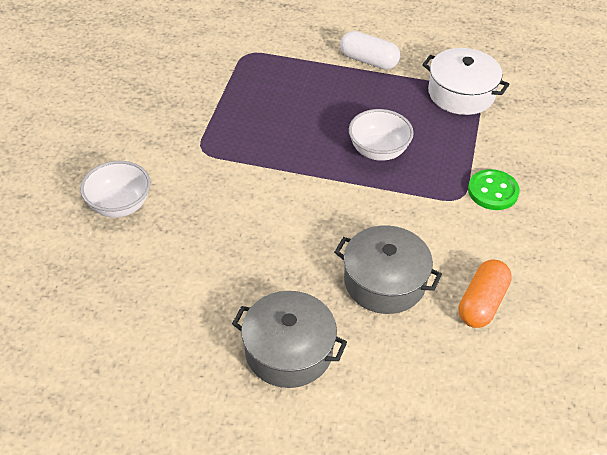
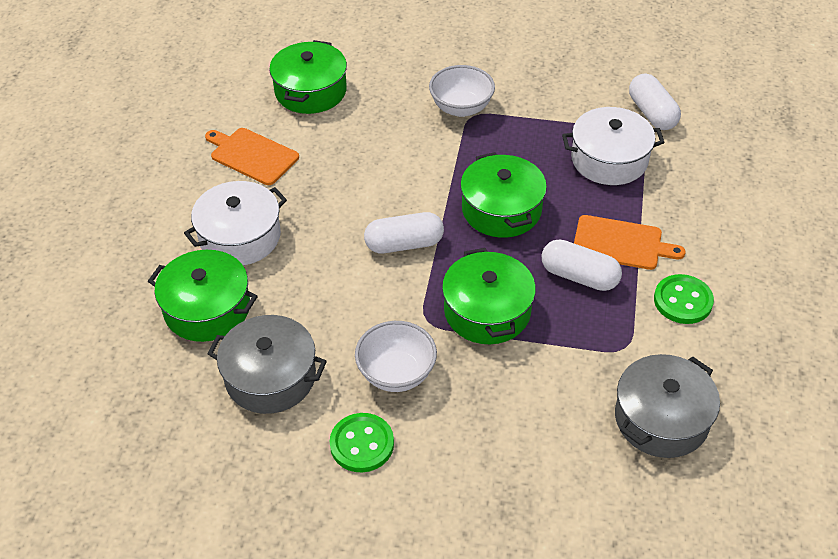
green button: [468,169,520,210] = 1 -> [330,413,394,472] [654,274,714,324] = 2
green pot: none = 0 -> [148,250,258,342] [269,40,347,114] [442,248,536,344] [460,152,547,238] = 4
orange capsule: [459,259,512,328] = 1 -> none = 0
orange cutting board: none = 0 -> [205,128,299,185] [574,215,686,270] = 2
white capsule: [340,31,400,70] = 1 -> [364,212,444,253] [542,240,622,291] [629,73,681,130] = 3
white pot: [422,48,509,115] = 1 -> [184,181,287,265] [562,107,665,185] = 2

